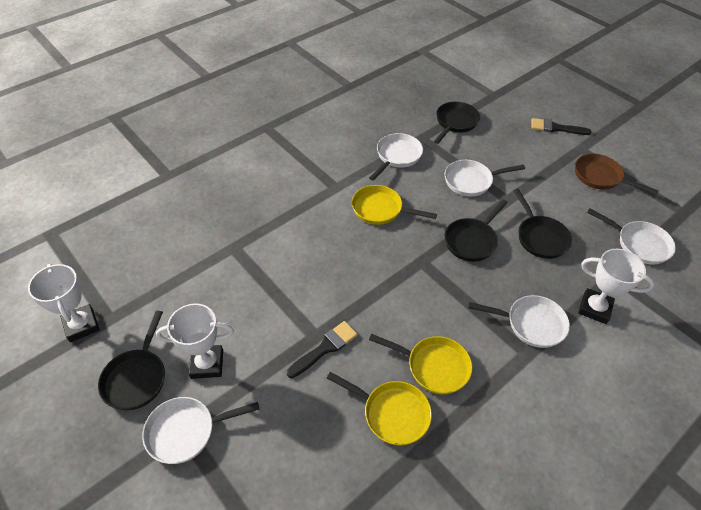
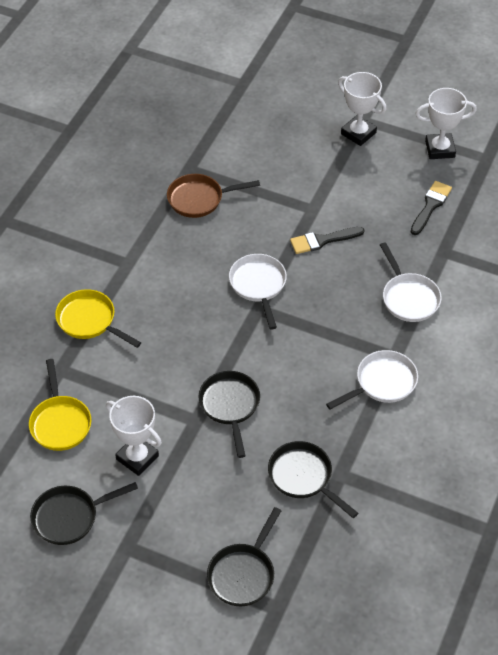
white pan: [142,397,259,464] [369,133,423,181] [445,160,525,197] [468,295,570,348] [587,208,676,264] = 5 -> [229,254,287,329] [326,350,418,410] [380,242,442,322] = 3
yellow pan: [327,372,432,446] [352,185,437,225] [369,334,472,394] = 3 -> [29,359,91,451] [55,289,141,348] = 2

